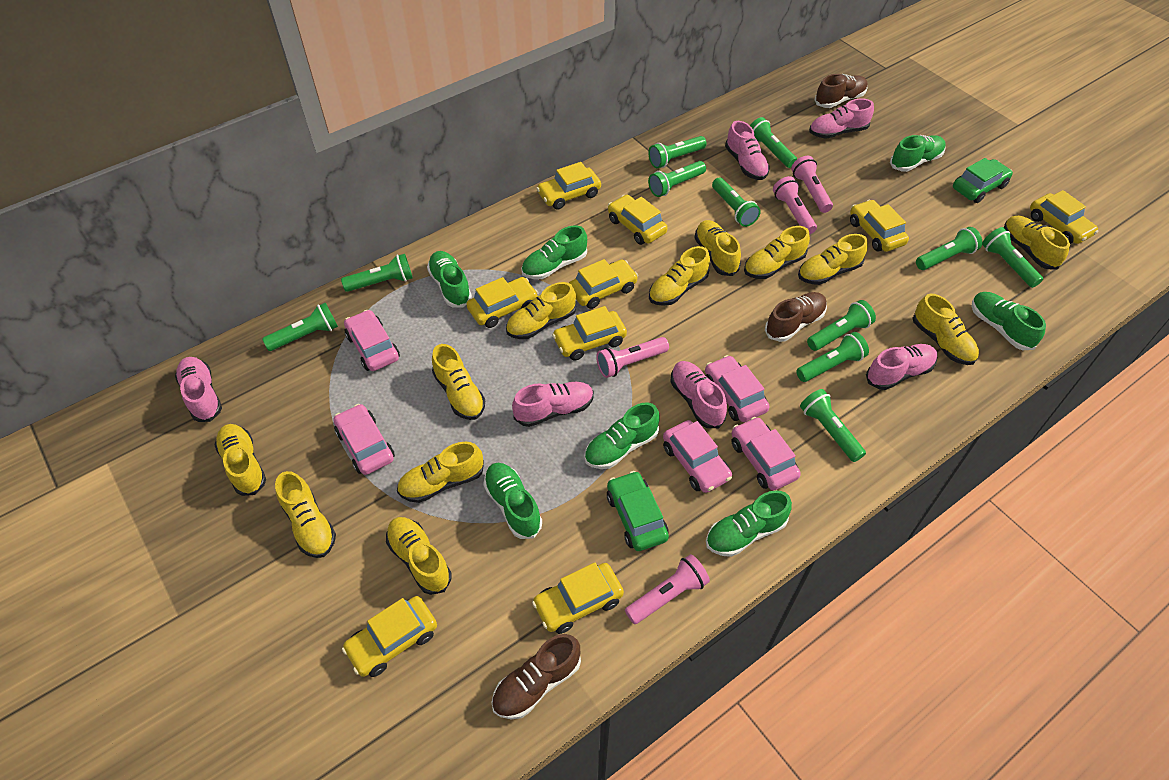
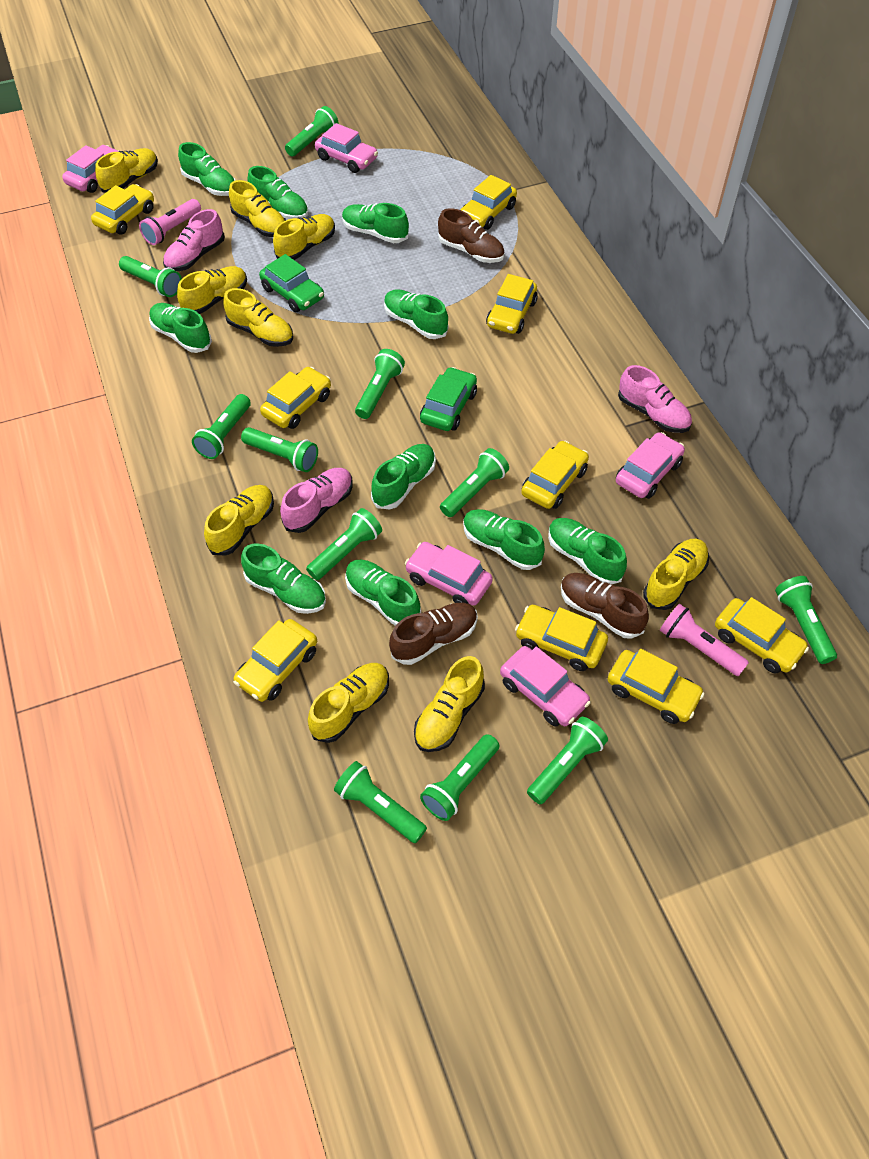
green shoe: [427,251,472,308] [483,463,542,539] [521,226,587,279] [584,402,660,469] [706,490,792,557] [890,135,946,172] [972,292,1046,350] = 7 -> [149,303,212,353] [178,142,235,196] [241,543,326,614] [247,166,308,219] [342,203,409,243] [345,560,421,626] [371,444,436,509] [384,289,448,339] [463,509,545,570] [548,518,627,584] = 10
pink flashlight: [596,337,669,378] [625,554,710,624] [773,176,817,235] [791,156,833,213] = 4 -> [139,199,201,245] [660,603,749,676] = 2
pink shoe: [175,357,222,422] [512,382,594,427] [670,361,727,428] [725,121,770,180] [809,99,874,139] [866,344,937,390] = 6 -> [163,209,225,271] [280,468,352,533] [618,365,692,433] = 3
yellow shoe: [214,424,266,496] [275,471,336,558] [386,517,452,595] [397,442,484,503] [432,344,485,420] [506,282,576,339] [649,246,710,306] [694,220,741,276] [744,226,810,279] [798,234,868,285] [913,294,979,365] [1004,215,1070,270] = 12 -> [95,148,158,193] [177,266,247,314] [204,485,274,556] [223,288,293,347] [229,180,286,237] [273,214,335,260] [308,663,389,743] [414,656,485,752] [643,539,709,610] = 9

